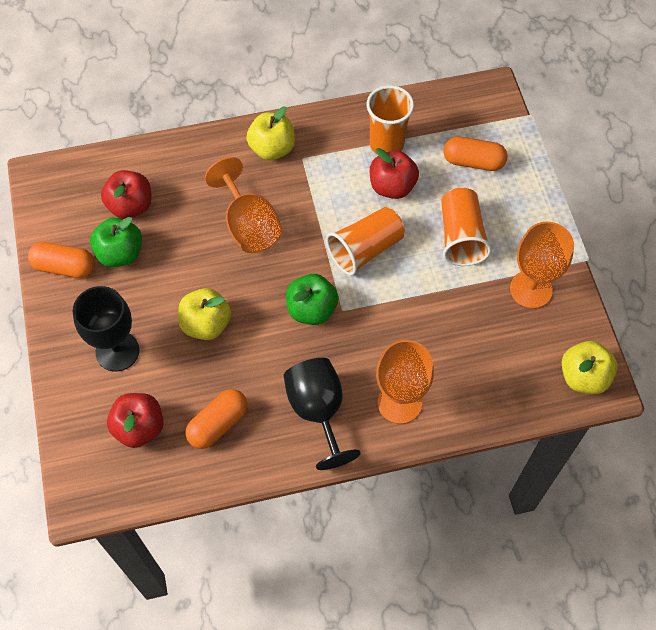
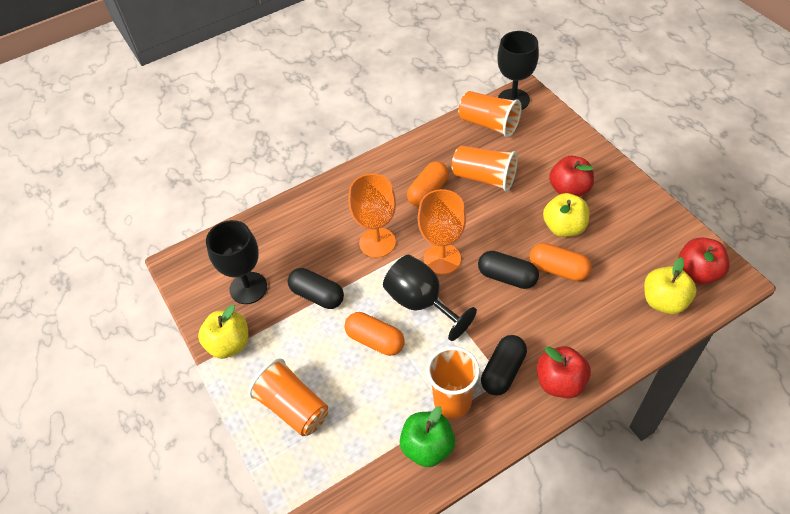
black capsule: none = 0 -> [288,268,344,309] [478,251,539,289] [481,335,527,396] = 3
black goblet: [73,286,139,371] [284,358,361,470] = 2 -> [206,220,267,304] [383,255,477,341] [497,31,539,110] = 3
green apple: [90,217,142,267] [286,274,338,325] = 2 -> [400,406,455,467] = 1
orange cup: [326,207,405,276] [367,85,414,154] [441,187,492,266] = 3 -> [248,358,328,436] [427,346,480,418] [452,145,518,192] [458,91,522,137] = 4
orange goblet: [205,157,283,253] [376,340,434,424] [510,222,574,309] = 3 -> [349,174,396,258] [418,189,466,275] = 2

